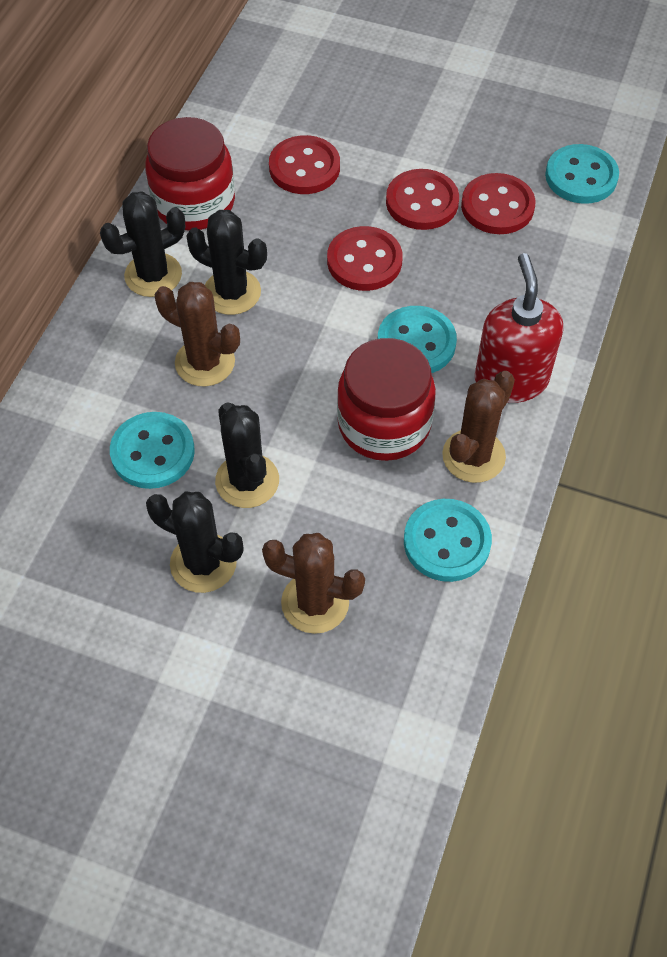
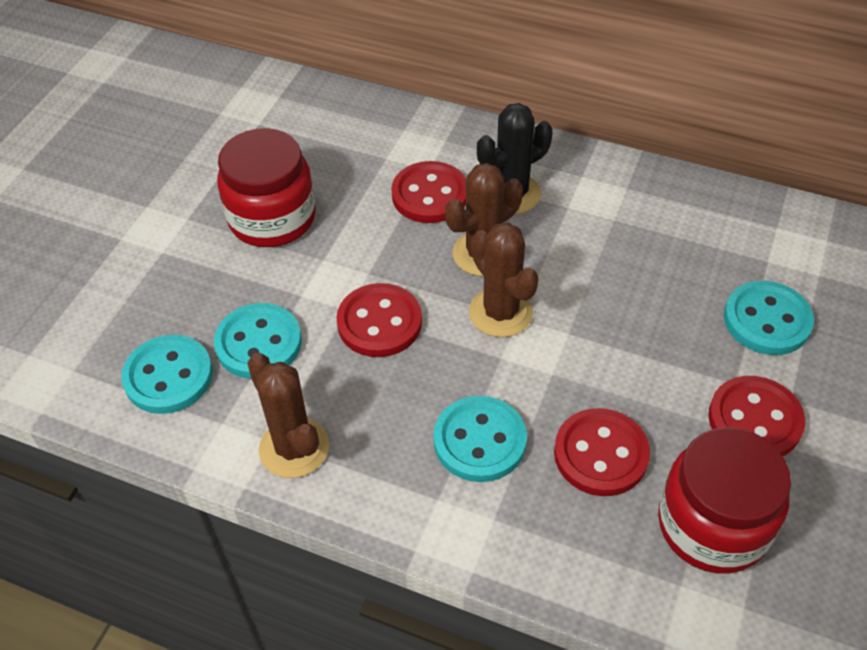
black cactus: [100,191,185,297] [146,492,244,593] [186,210,267,315] [215,402,279,508] = 4 -> [477,103,553,214] = 1
red soap dispenser: [475,253,563,403] = 1 -> none = 0

